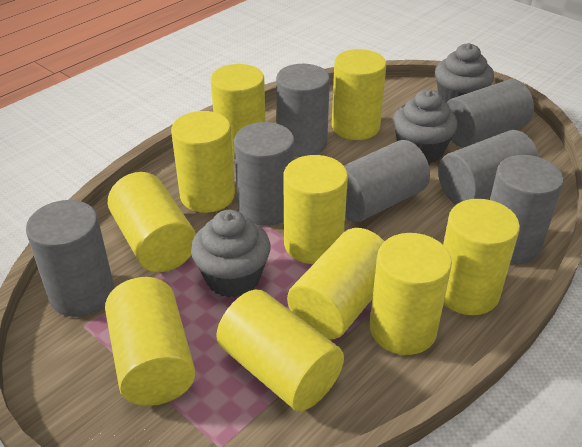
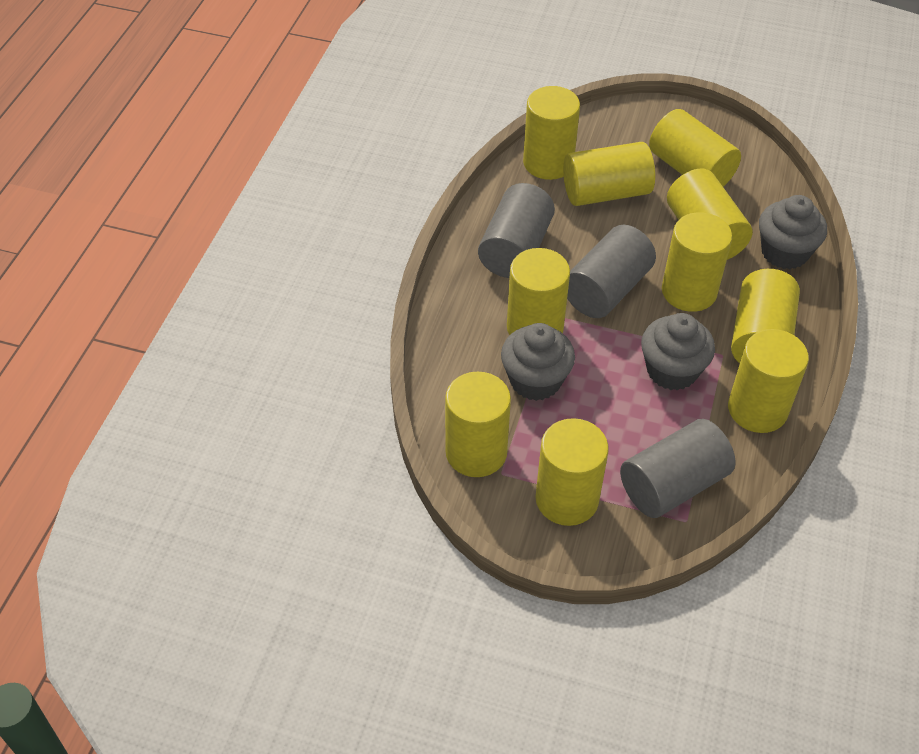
grey cylinder: [26,200,114,317] [234,122,294,226] [276,64,330,157] [344,140,430,222] [438,130,539,205] [446,79,534,147] [490,155,564,264] = 7 -> [478,183,555,278] [567,225,656,318] [620,419,736,518] = 3

